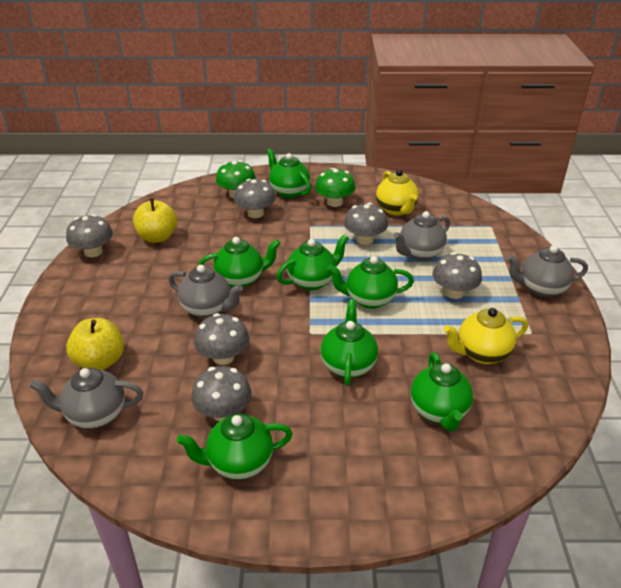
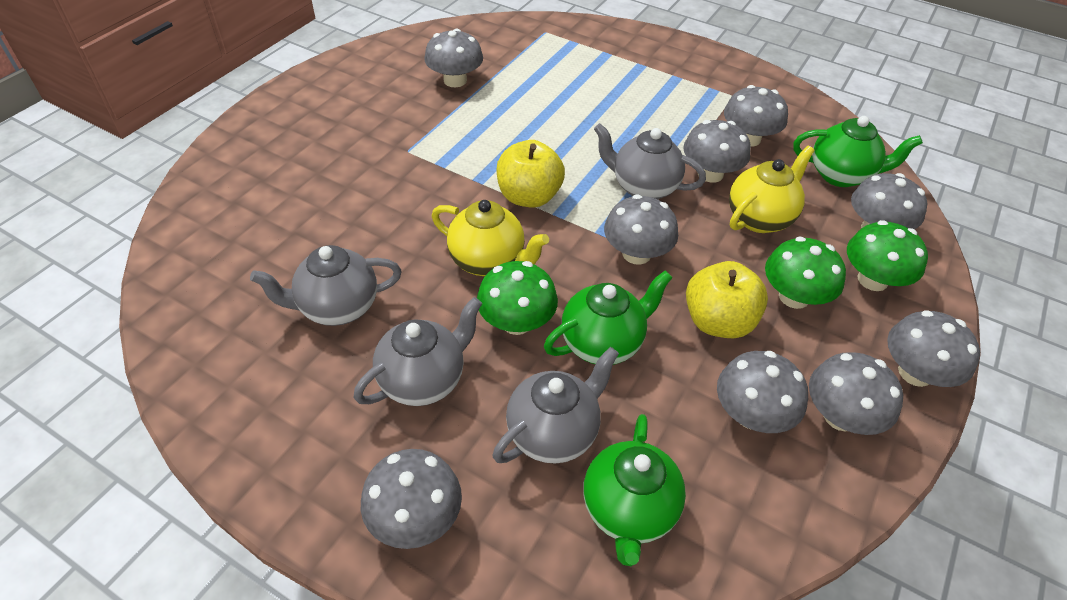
green mushroom: [216,160,256,198] [315,168,356,207] = 2 -> [477,261,558,335] [765,237,846,309] [847,220,928,291] = 3
green teapot: [177,413,293,480] [198,237,281,288] [267,148,311,198] [276,234,349,290] [320,300,378,386] [327,256,414,309] [410,352,473,431] = 7 -> [544,270,673,365] [583,414,686,566] [793,116,923,187] = 3
grey mushroom: [66,214,113,257] [191,366,252,421] [194,313,249,365] [234,179,276,218] [344,203,388,245] [432,252,482,299] = 6 -> [361,449,462,549] [424,29,483,87] [604,194,678,265] [683,120,751,183] [717,351,808,433] [724,85,788,147] [809,352,903,435] [851,173,927,229] [887,310,980,387] = 9

